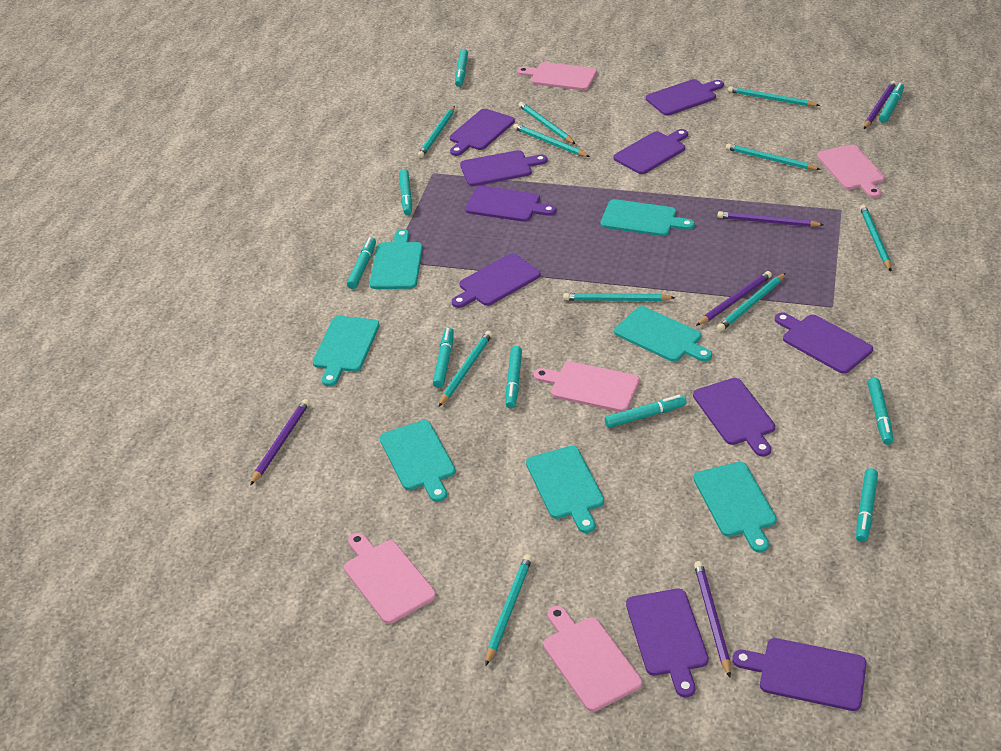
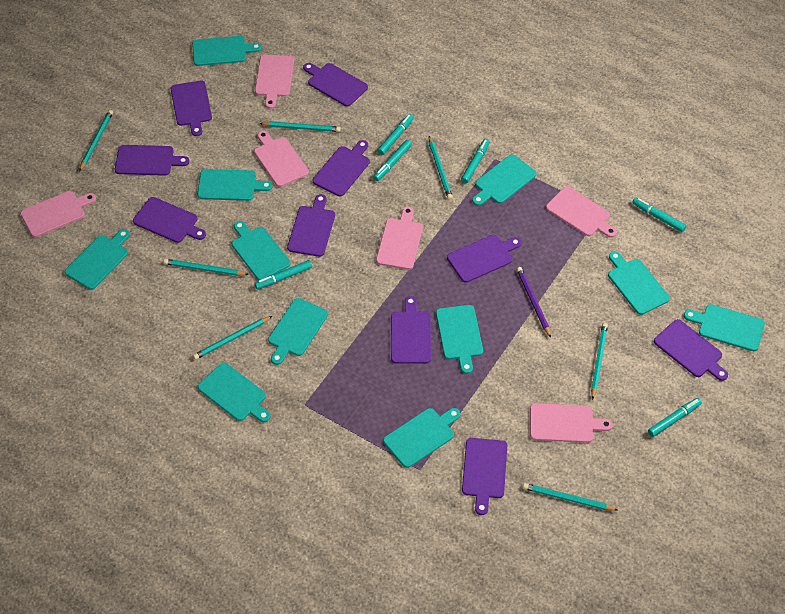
pink cutting board: [344,533,436,624] [517,62,597,90] [534,362,640,412] [543,606,642,712] [817,145,885,198] = 5 -> [20,191,96,237] [254,131,309,187] [255,55,294,109] [376,206,423,270] [530,403,613,443] [546,186,617,238] = 6
purple pencil: [250,399,309,485] [694,561,731,677] [696,271,772,326] [717,211,824,227] [864,81,897,129] = 5 -> [517,267,551,338] = 1
turquoise cutting board: [313,316,380,386] [369,229,423,289] [379,420,456,502] [526,446,604,533] [600,199,695,236] [614,306,712,362] [693,462,777,553] = 7 -> [65,229,130,290] [192,36,262,66] [197,169,273,201] [198,363,271,422] [232,221,290,280] [268,298,328,365] [383,408,460,468] [436,305,483,374] [472,155,537,206] [608,251,670,315] [684,304,765,351] = 11
turquoise marker: [347,237,376,289] [399,169,412,215] [433,328,454,388] [455,49,468,87] [506,346,522,409] [605,395,687,428] [856,468,878,542] [868,378,894,445] [879,83,904,123] = 9 -> [255,260,312,289] [373,140,412,181] [377,114,414,155] [461,139,490,183] [632,198,686,232] [648,398,702,437] = 6
turquoise pencil: [418,106,455,158] [439,331,492,406] [486,554,532,665] [513,123,590,157] [519,102,575,144] [563,293,675,301] [717,273,786,331] [726,143,821,170] [728,86,820,106] [860,205,892,271] = 10 -> [79,110,113,172] [164,259,249,276] [193,316,272,360] [260,121,341,132] [429,136,453,200] [523,483,617,511] [591,323,608,400] = 7

